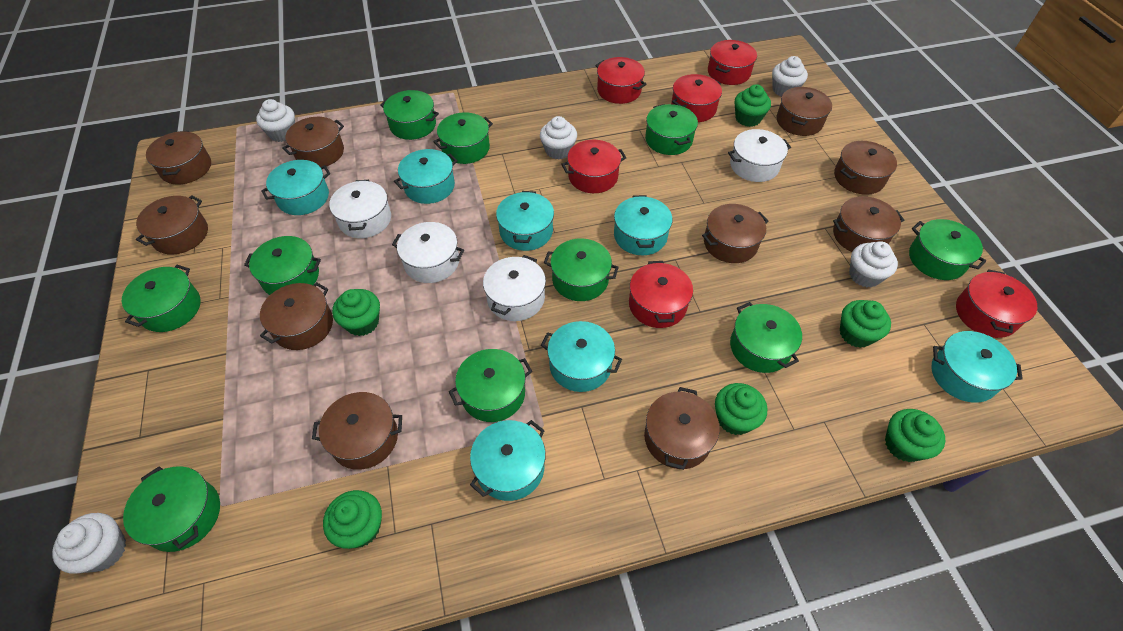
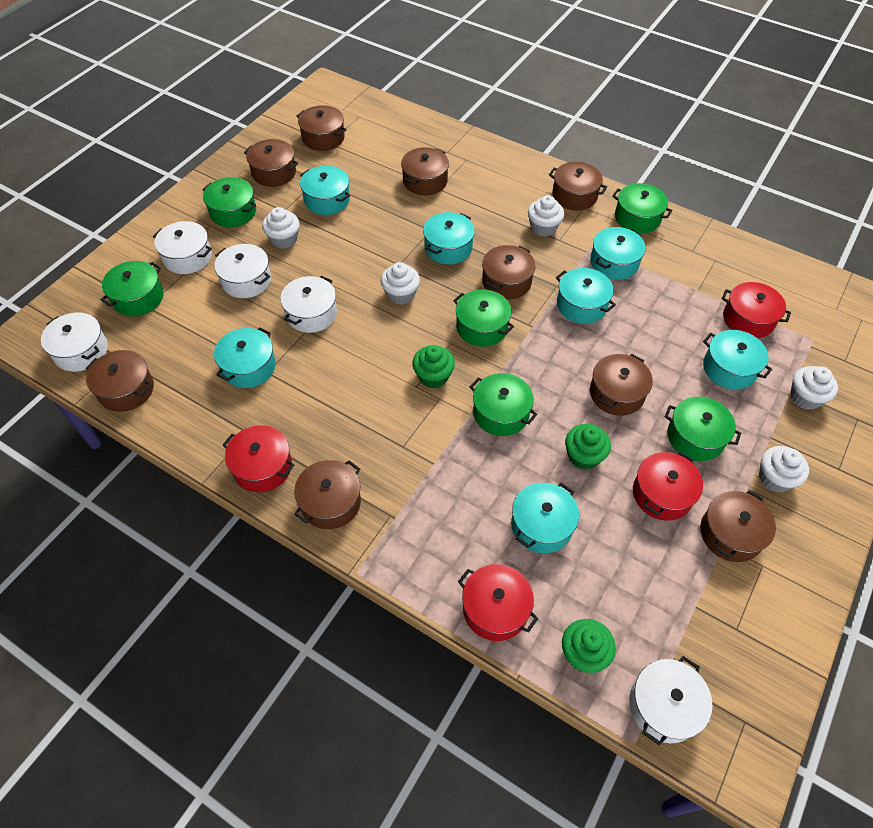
brown pot: [136,195,208,255] [146,131,211,185] [260,282,333,350] [282,117,344,167] [312,392,402,470] [644,387,720,470] [702,204,768,263] [777,87,832,136] [833,196,904,252] [834,141,897,195] = 10 -> [86,350,154,412] [244,139,298,187] [294,460,361,529] [297,105,347,151] [401,147,449,195] [482,245,536,299] [549,162,607,210] [590,354,653,416] [700,490,776,562] = 9
green cupcake: [323,490,382,549] [332,289,380,336] [715,383,767,435] [735,84,771,127] [840,300,891,348] [885,409,945,462] = 6 -> [412,345,455,389] [562,619,616,673] [565,424,611,470] = 3
green pot: [122,265,201,332] [123,466,220,552] [244,236,321,295] [380,90,439,140] [433,112,493,164] [449,349,532,422] [544,239,619,301] [645,104,698,155] [730,302,802,373] [909,219,986,280] = 10 -> [101,261,163,316] [202,177,256,227] [453,289,514,347] [470,373,537,436] [612,183,672,233] [665,397,741,461] = 6
red pot: [561,140,626,193] [595,57,646,104] [629,261,693,328] [671,74,722,122] [708,40,757,85] [956,269,1037,338] = 6 -> [223,426,294,492] [458,564,538,641] [633,452,703,521] [722,282,791,338] = 4
white pot: [329,180,391,238] [392,222,464,283] [483,255,546,321] [728,129,791,182] = 4 -> [41,313,108,372] [153,221,212,274] [214,244,271,298] [280,276,337,333] [629,656,712,746] = 5

